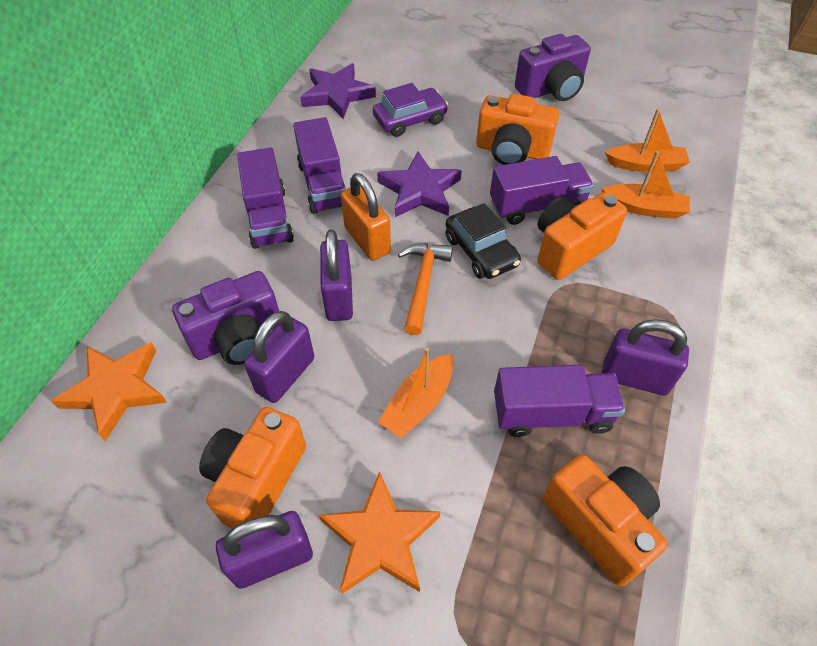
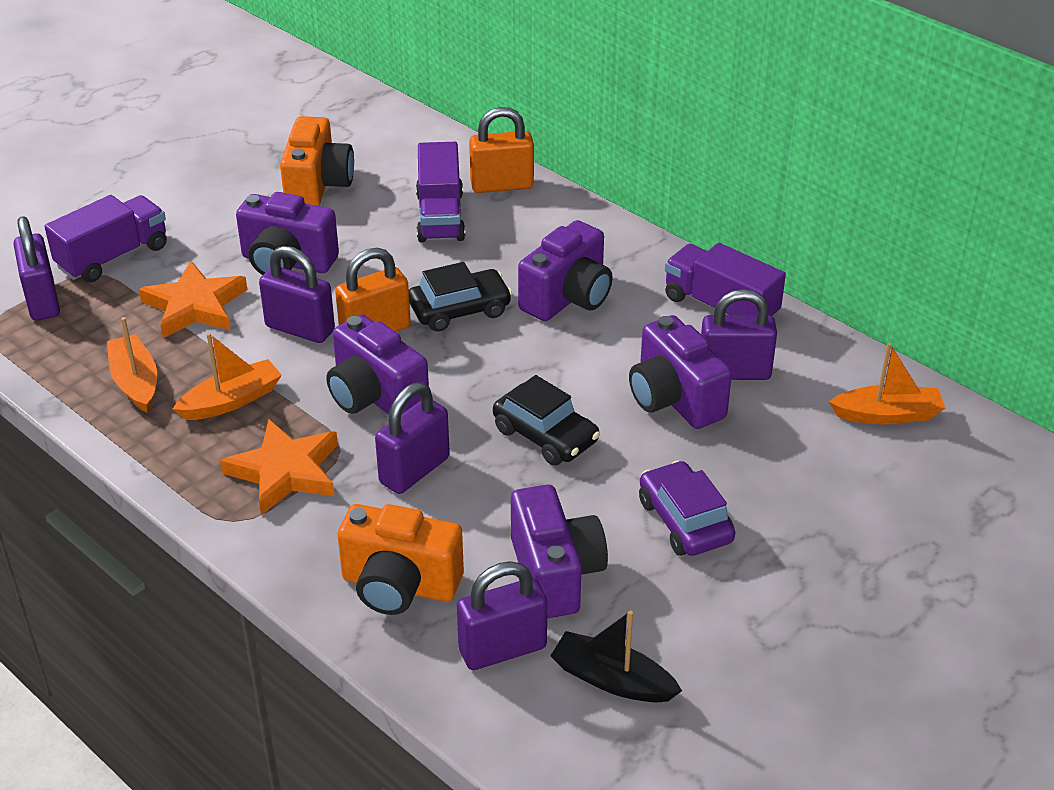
black boat: none = 0 -> [551,611,682,702] = 1
black car: [445,203,521,279] = 1 -> [409,262,512,332] [493,375,600,466] = 2
orange camera: [199,407,306,529] [476,94,559,165] [537,192,627,280] [543,455,668,586] = 4 -> [280,116,354,206] [337,504,464,615] = 2
orange hammer: [398,243,453,335] = 1 -> none = 0
orange padlock: [341,173,391,261] = 1 -> [335,248,411,332] [469,107,534,193] = 2
purple camera: [172,271,279,365] [515,34,591,101] = 2 -> [236,192,339,275] [326,314,429,414] [511,485,608,619] [518,220,613,321] [629,315,732,429] = 5
purple padlock: [216,511,313,589] [244,311,314,403] [320,229,353,321] [602,319,689,395] = 4 -> [13,216,60,321] [259,246,335,343] [375,383,450,494] [457,561,547,670] [701,289,777,380] = 5
purple star: [300,63,376,119] [377,152,462,217] = 2 -> none = 0
purple truck: [237,147,294,249] [293,117,346,214] [490,156,594,225] [494,365,625,437] = 4 -> [44,195,167,283] [416,142,465,243] [665,243,786,318] = 3

